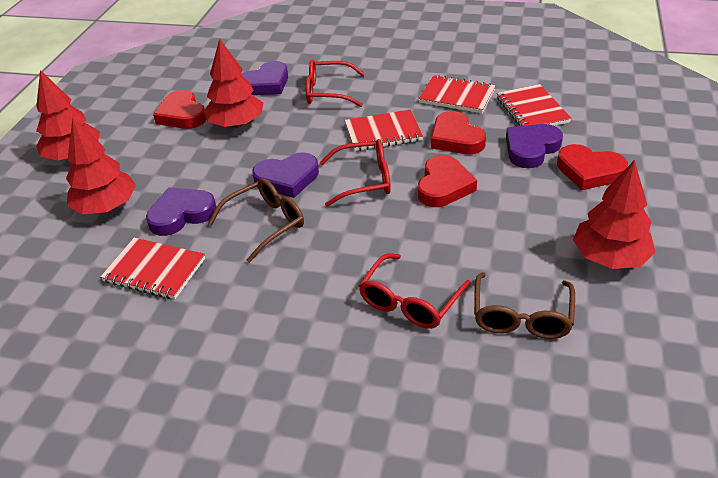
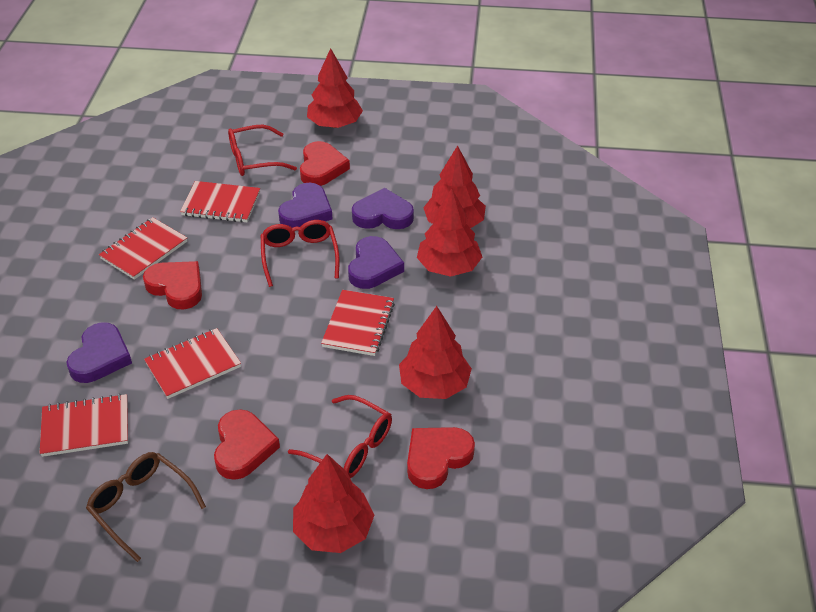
brown glasses: [208,178,304,263] [474,272,575,339] = 2 -> [86,452,206,562] = 1
red notebook: [100,238,205,299] [345,110,423,151] [419,75,496,113] [497,84,572,126] = 4 -> [40,394,128,457] [99,217,187,280] [144,328,241,399] [180,181,260,223] [321,290,395,356] = 5
red tree: [36,70,100,160] [66,118,136,214] [204,38,263,128] [573,160,656,269] = 4 -> [293,454,374,553] [307,48,363,128] [399,306,472,399] [417,188,482,277] [423,145,486,228] = 5

